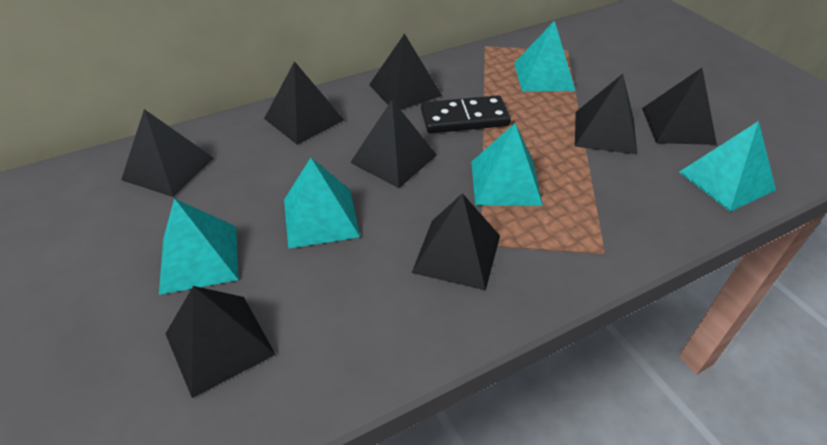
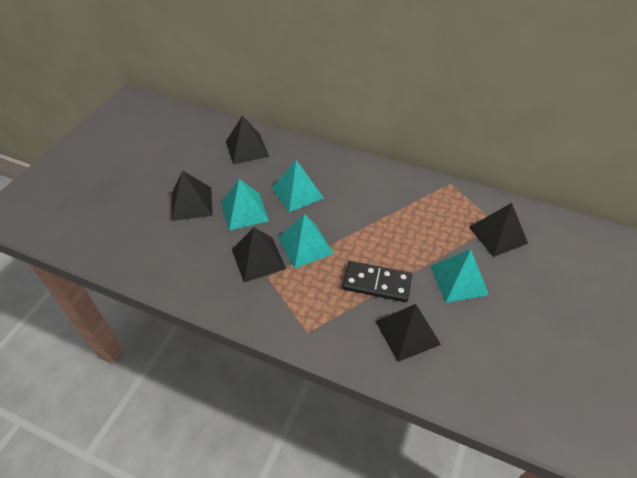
black pyramid: [121,109,213,197] [165,286,276,398] [264,61,344,145] [350,100,437,188] [369,33,442,110] [412,193,500,290] [575,74,637,155] [642,68,717,145] = 8 -> [172,171,213,221] [226,116,269,164] [232,227,286,282] [375,304,441,362] [469,203,528,257] = 5
turquoise pyramid: [159,198,238,295] [284,158,360,249] [471,123,543,206] [514,20,576,92] [679,121,776,212] = 5 -> [221,179,269,231] [272,160,324,212] [278,214,334,268] [431,249,489,303] = 4

